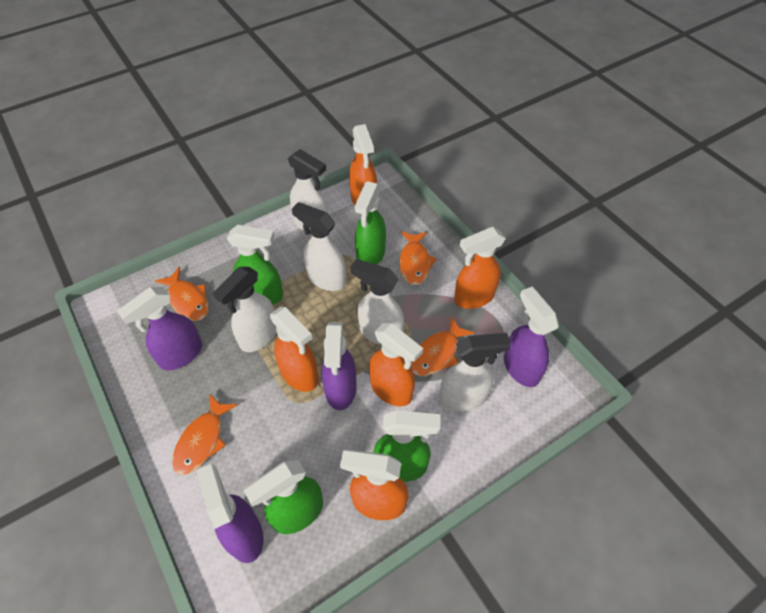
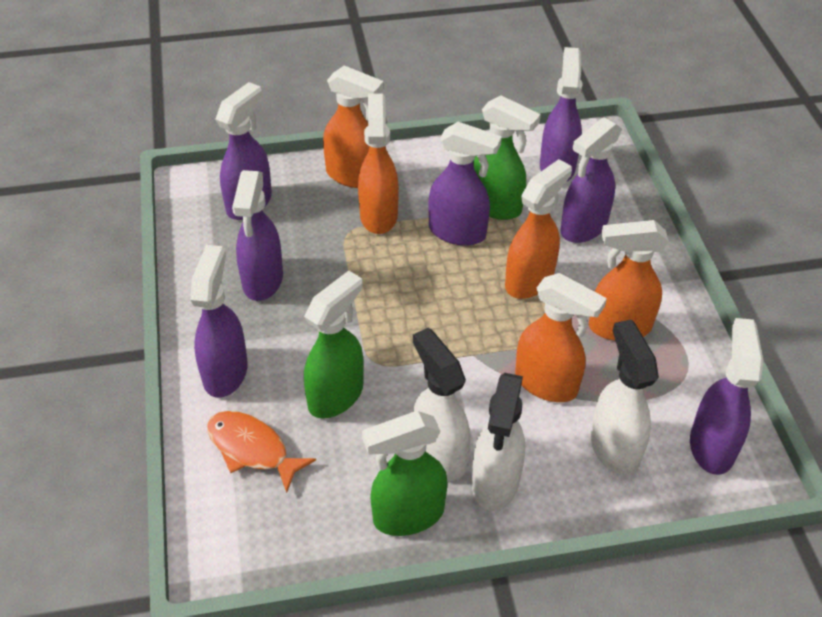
green spray bottle: [227,225,283,305] [243,460,323,534] [355,181,386,265] [373,410,440,482] = 4 -> [304,271,364,419] [362,411,448,536] [473,95,541,220] = 3
orange fish: [155,267,209,321] [172,394,238,475] [399,231,437,285] [411,316,475,376] = 4 -> [207,411,316,493] = 1
purple spray bottle: [117,287,202,371] [196,464,264,563] [322,322,357,410] [504,287,559,387] = 4 -> [190,245,248,398] [215,82,272,220] [232,170,283,301] [428,122,502,246] [540,47,583,182] [561,117,622,243] [690,318,763,475] = 7
white spray bottle: [213,267,277,352] [288,149,328,234] [292,202,346,291] [350,259,404,345] [439,333,511,411] = 5 -> [413,328,470,481] [472,373,525,511] [591,320,659,476] = 3

